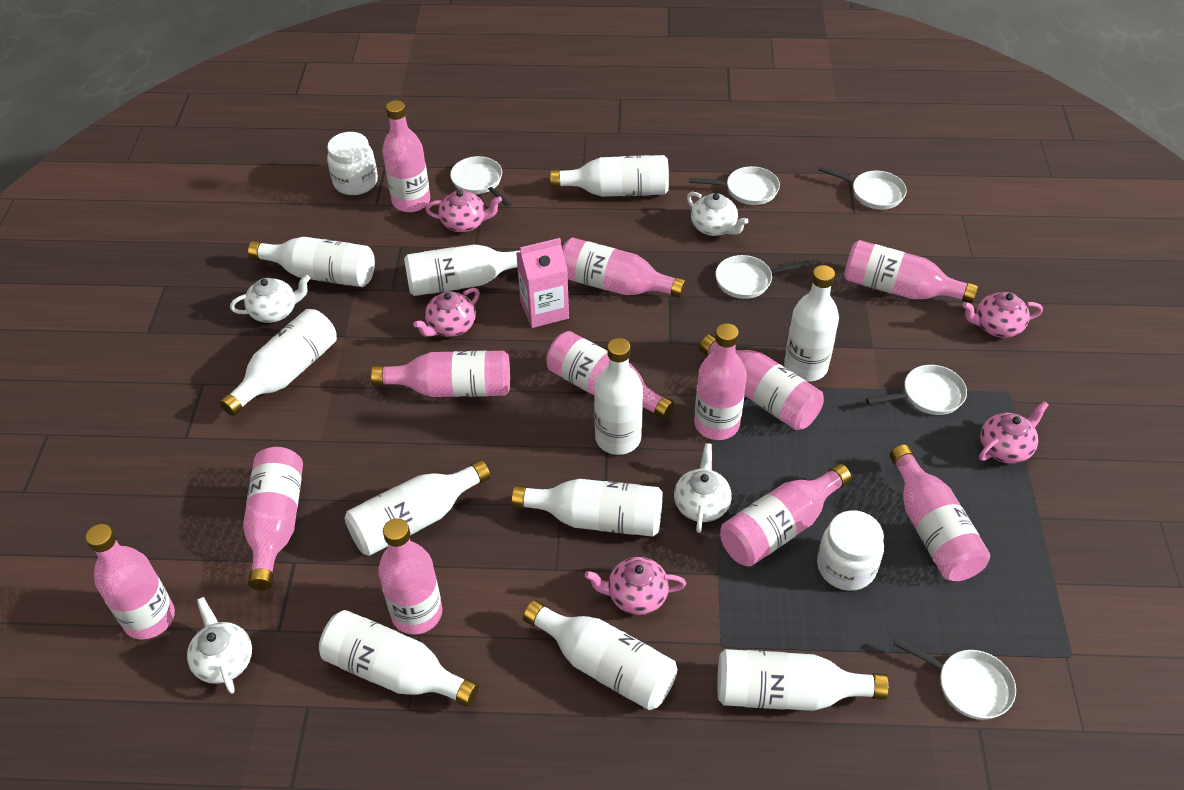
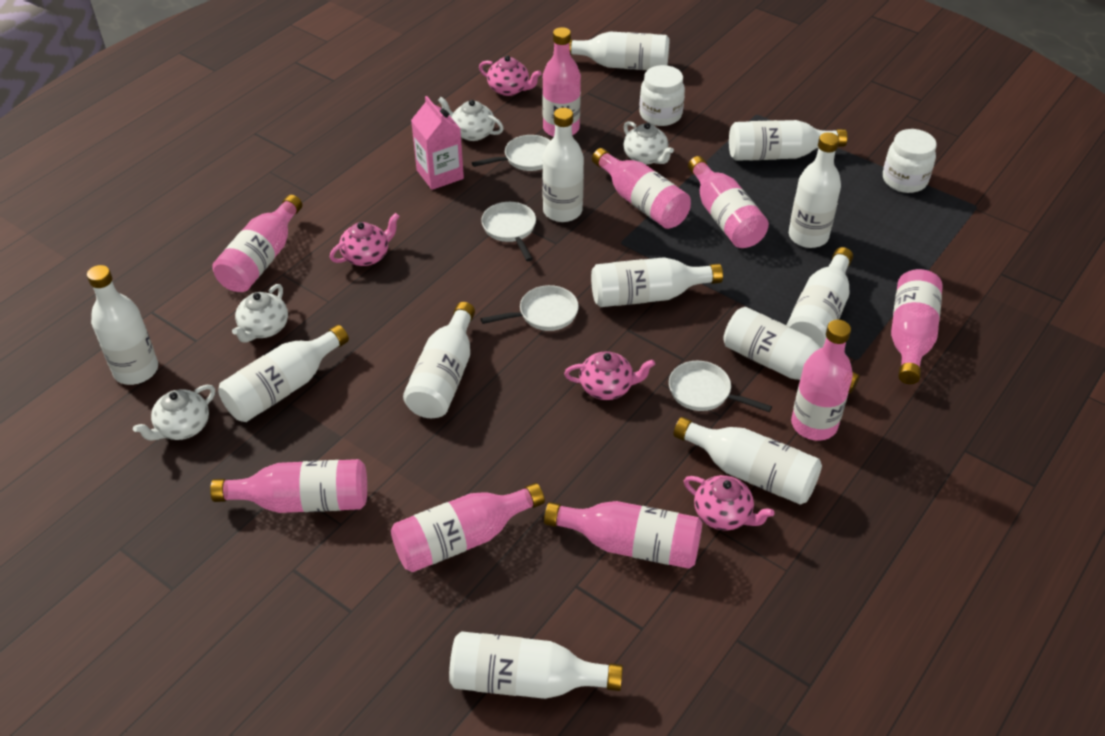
pink bottle: [86,524,175,640] [243,447,303,590] [371,351,510,397] [378,518,442,634] [382,100,430,212] [546,331,675,420] [562,238,686,298] [694,323,747,440] [699,334,824,430] [720,464,852,567] [844,240,978,304] [890,445,990,581] = 12 -> [210,459,367,513] [212,195,302,292] [391,483,545,572] [542,27,581,137] [544,501,702,569] [592,148,691,229] [688,156,769,248] [791,320,853,441] [891,269,943,384] = 9
pink teapot: [413,288,480,337] [425,190,502,232] [585,557,686,615] [962,292,1043,338] [979,401,1049,464] = 5 -> [330,213,400,266] [479,56,541,96] [564,351,655,400] [684,475,774,530] = 4
white bottle: [220,309,337,416] [248,237,375,287] [319,610,479,707] [345,460,491,556] [404,244,520,296] [512,479,663,537] [523,600,677,710] [550,155,669,197] [594,338,643,455] [718,649,889,711] [784,265,839,381] = 11 -> [87,265,158,385] [218,325,349,422] [403,302,475,418] [449,631,623,699] [542,108,584,222] [570,31,670,70] [591,257,723,307] [673,417,822,505] [723,307,860,394] [729,120,847,161] [786,247,853,348] [789,132,841,248] = 12
white pan: [450,156,512,207] [690,166,780,205] [715,255,811,299] [818,166,907,210] [866,365,967,415] [893,637,1016,720] = 6 -> [472,135,550,171] [481,202,536,261] [481,285,579,331] [669,361,772,412] = 4

